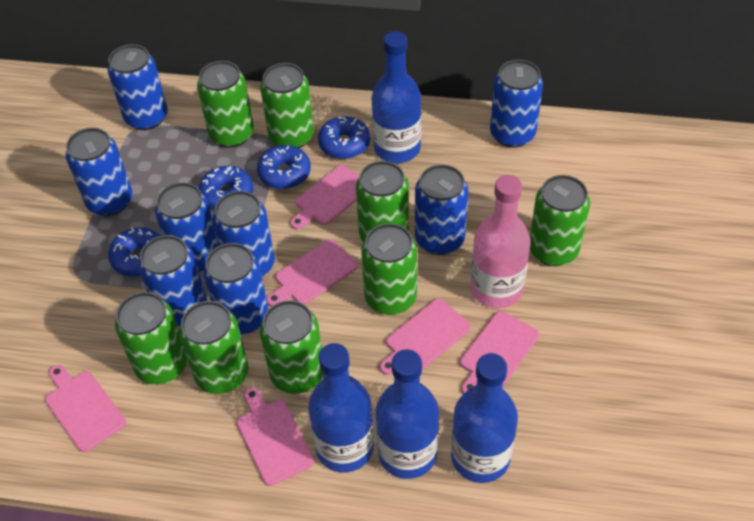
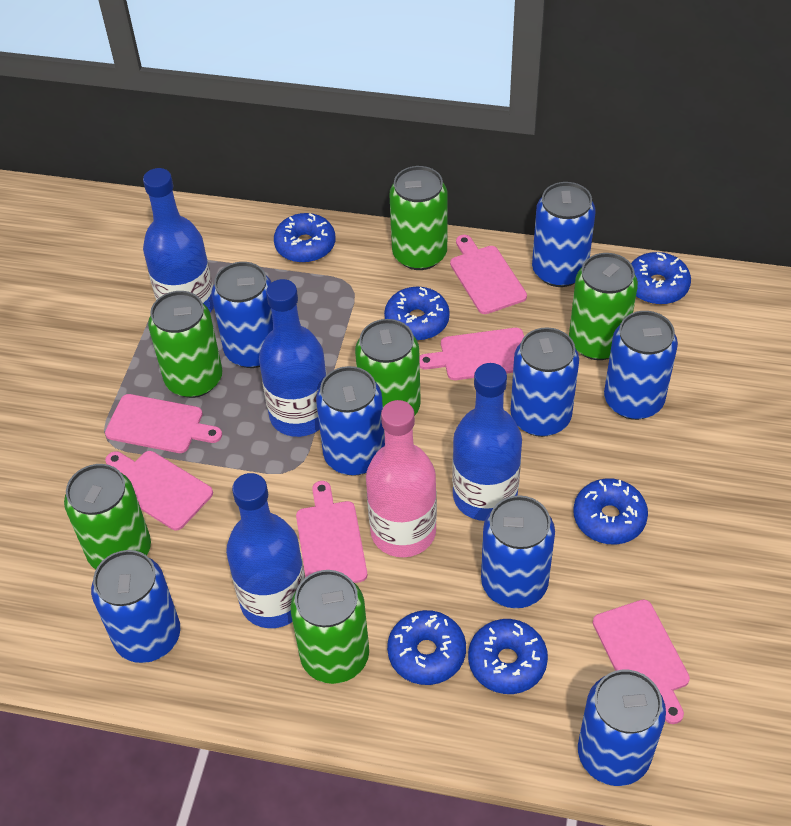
blue donut: [108,227,160,276] [199,166,253,209] [257,145,311,189] [318,116,370,159] = 4 -> [274,213,335,263] [384,287,450,341] [387,610,466,685] [468,619,548,694] [573,478,648,544] [631,252,691,305] = 6
green can: [115,292,187,385] [179,301,248,394] [197,61,254,148] [260,63,314,148] [260,300,323,394] [356,161,409,242] [361,223,417,315] [530,175,590,266] = 8 -> [64,464,151,569] [148,291,222,398] [291,570,369,684] [355,319,421,415] [389,166,447,270] [569,253,638,360] = 6

